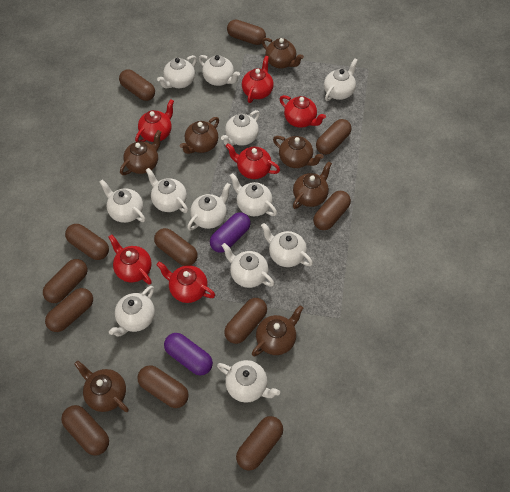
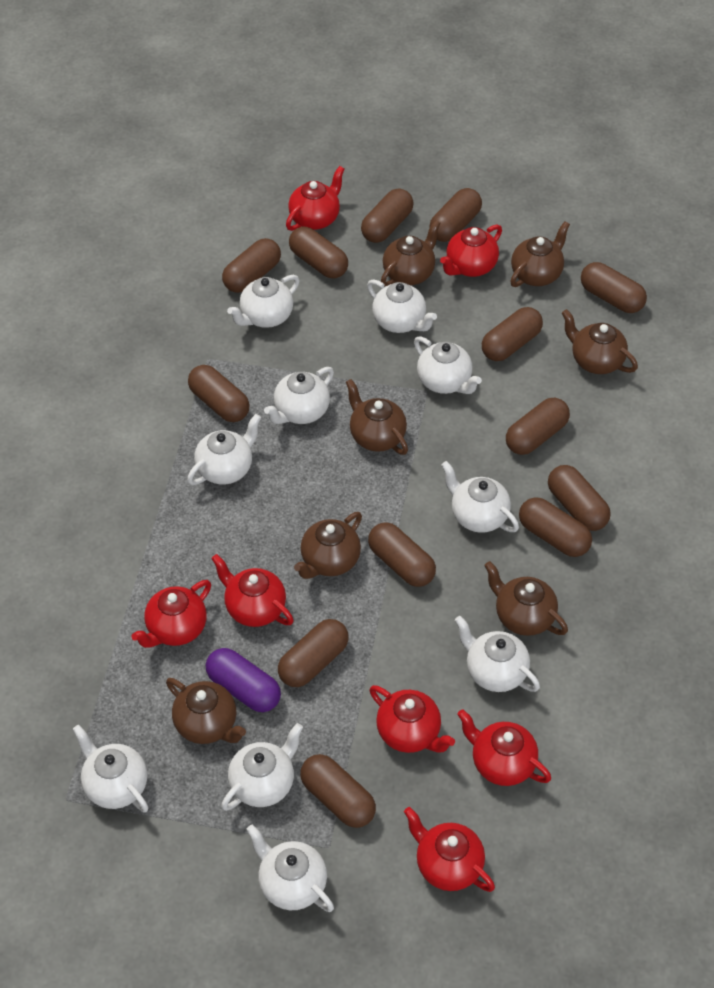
brown capsule: [43,259,88,303] [45,288,93,332] [61,405,109,456] [65,224,109,260] [119,69,155,101] [137,365,189,408] [154,228,198,266] [224,298,267,344] [227,19,266,45] [236,416,283,471] [313,191,351,230] [316,119,351,155] = 12 -> [188,365,250,422] [222,238,281,293] [278,619,349,687] [289,227,348,278] [300,754,376,828] [361,189,414,243] [368,522,436,587] [429,188,482,242] [482,307,543,361] [506,398,570,455] [519,497,592,557] [548,465,610,531] [581,262,647,313] = 13
purple capsule: [164,333,213,375] [210,212,251,253] = 2 -> [206,648,281,712] = 1
red teapot: [108,234,152,285] [135,99,174,142] [156,262,215,303] [226,143,280,179] [242,56,274,103] [280,95,326,128] = 6 -> [132,580,211,648] [211,554,294,627] [286,166,345,231] [369,685,455,753] [404,807,495,892] [440,224,502,277] [457,709,551,786] = 7
white teapot: [100,179,146,223] [109,286,155,336] [146,168,188,213] [157,55,197,88] [187,183,231,230] [199,55,240,86] [217,360,280,403] [221,110,260,146] [222,243,274,288] [230,173,277,216] [261,223,313,267] [324,59,358,101] = 12 -> [73,725,149,813] [187,414,261,485] [221,723,303,811] [227,275,300,328] [246,824,334,912] [264,367,334,424] [367,280,437,333] [414,336,482,394] [441,461,519,533] [455,616,540,692] = 10

